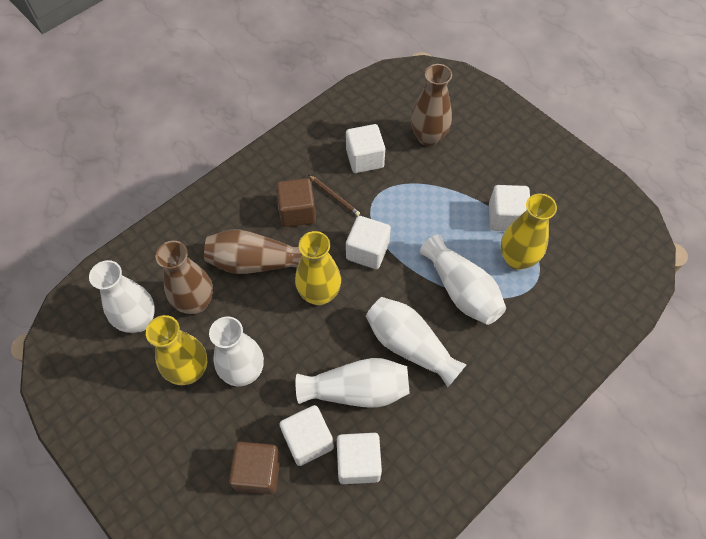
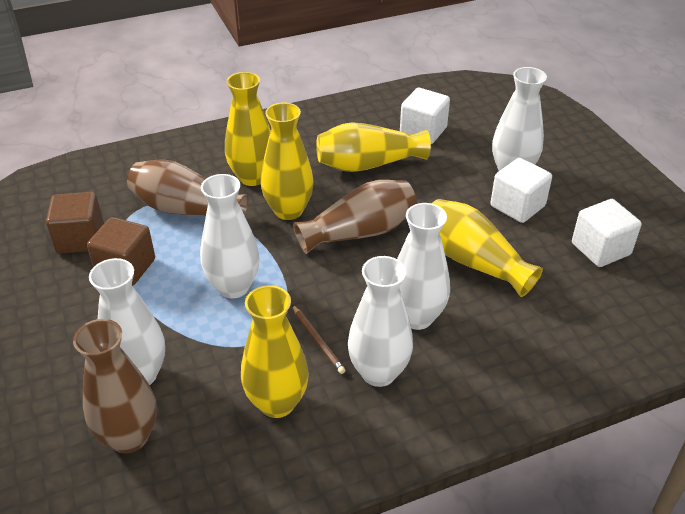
white cube: [280,405,334,466] [337,433,382,484] [346,124,385,173] [346,216,391,269] [489,185,530,231] = 5 -> [400,88,450,144] [490,158,552,223] [572,199,642,267] = 3
yellow vase: [146,315,207,385] [295,231,341,305] [501,193,557,270] = 3 -> [225,72,271,186] [241,285,309,418] [261,102,314,220] [316,122,431,172] [432,199,543,297] = 5

